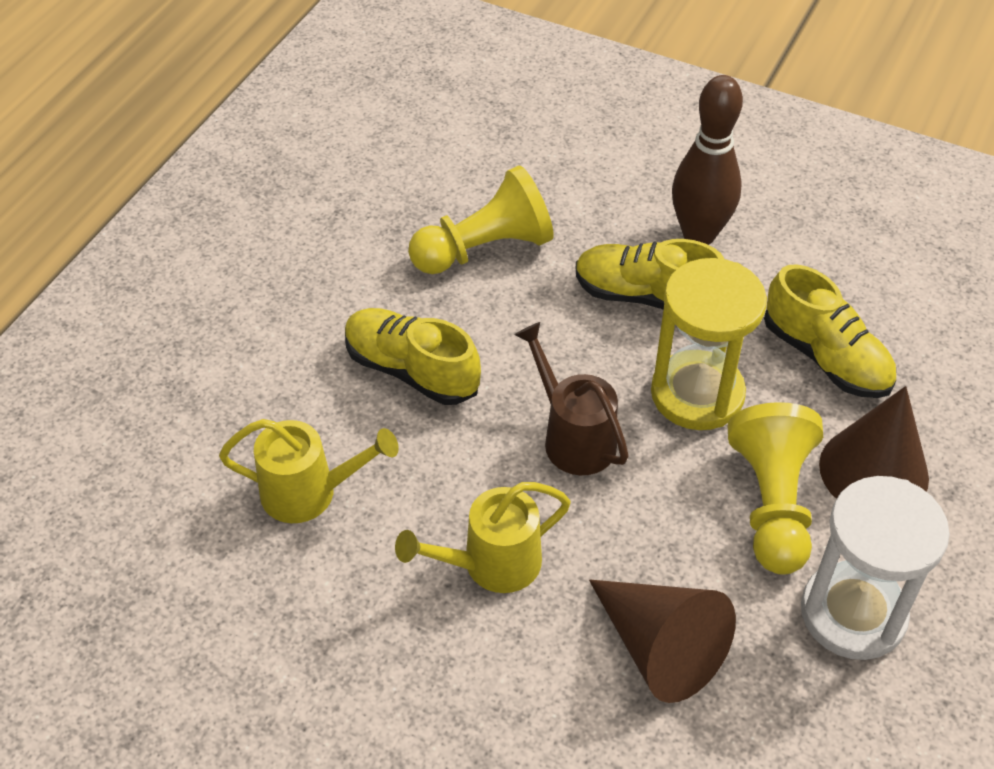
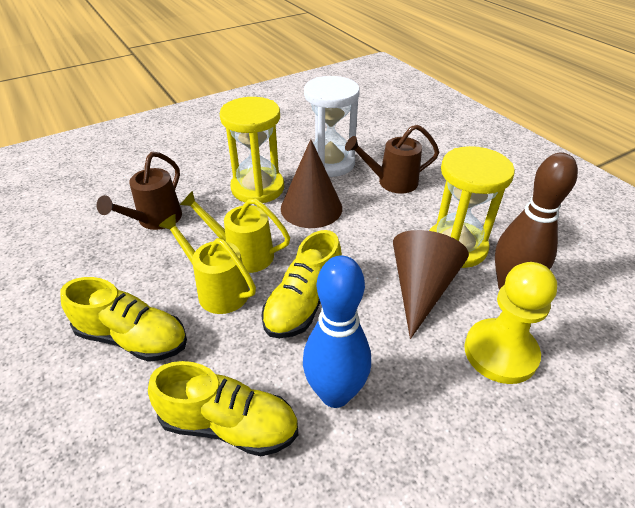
blue bowling pin: none = 0 -> [303,256,371,408] = 1
brown watering can: [514,322,629,475] = 1 -> [96,152,182,230] [345,124,439,193] = 2
yellow hourglass: [651,258,767,430] = 1 -> [220,97,284,203] [429,146,515,268] = 2
yellow pawn: [408,165,554,274] [728,402,823,575] = 2 -> [464,262,557,384] = 1

